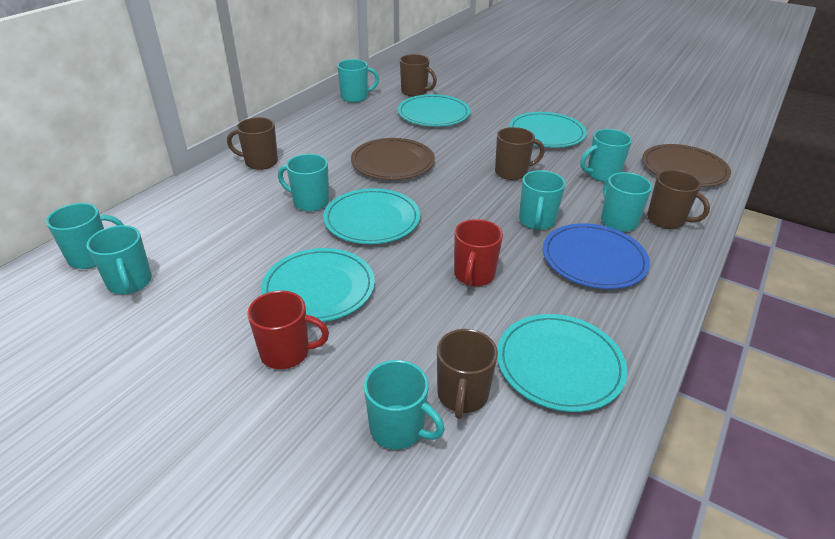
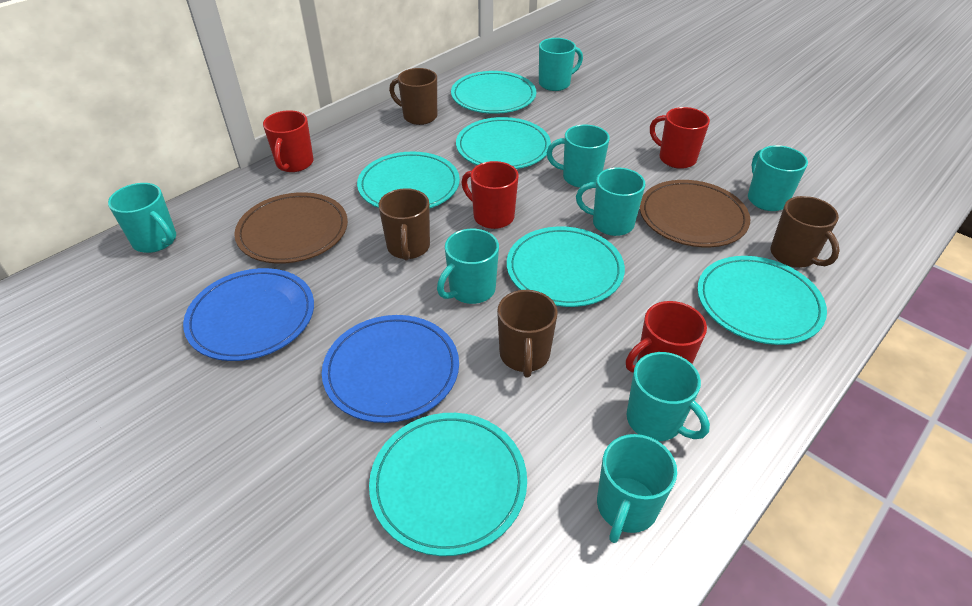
blue plate: [543,223,650,289] = 1 -> [183,268,314,361] [322,315,459,423] = 2
brown mug: [227,117,278,170] [400,54,437,97] [437,329,498,419] [495,127,545,180] [647,170,710,229] = 5 -> [379,188,430,260] [389,68,437,125] [497,290,558,378] [771,196,840,268] = 4
red mug: [247,290,329,369] [454,219,503,286] = 2 -> [263,110,313,172] [461,161,519,229] [626,301,707,373] [650,107,710,169] = 4
turquoise plate: [261,248,375,323] [323,188,420,244] [397,94,470,127] [497,314,627,412] [509,112,587,147] = 5 -> [357,152,460,209] [369,413,527,556] [451,71,536,114] [456,117,551,169] [507,226,625,307] [697,256,827,345] = 6

